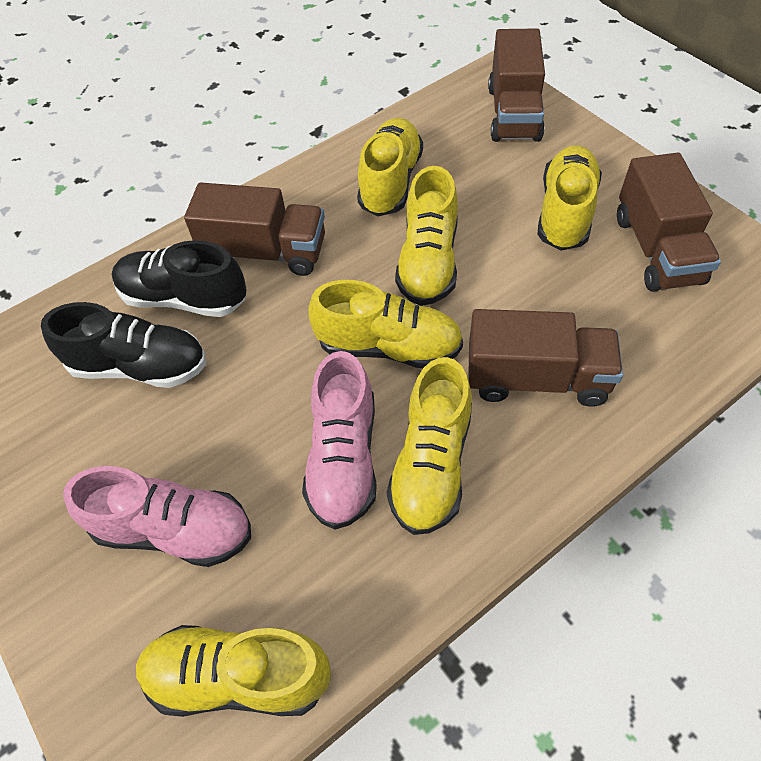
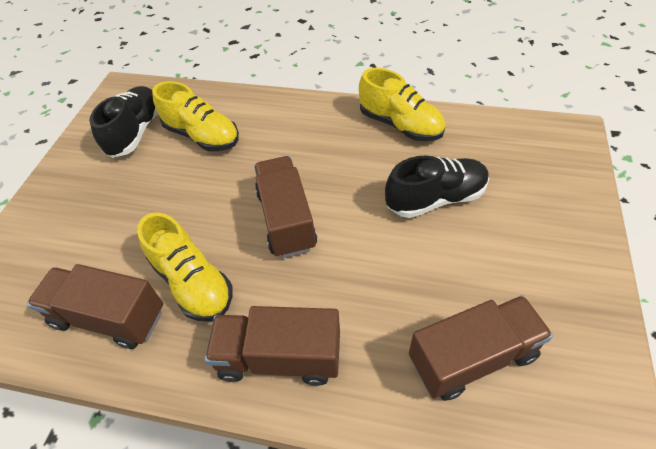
pink shoe: [63,466,251,567] [302,351,377,530] = 2 -> none = 0
yellow shoe: [136,625,331,717] [309,280,463,368] [357,118,423,216] [387,357,472,535] [395,166,458,306] [537,145,602,251] = 6 -> [137,212,233,322] [152,81,239,151] [359,68,445,141] = 3

